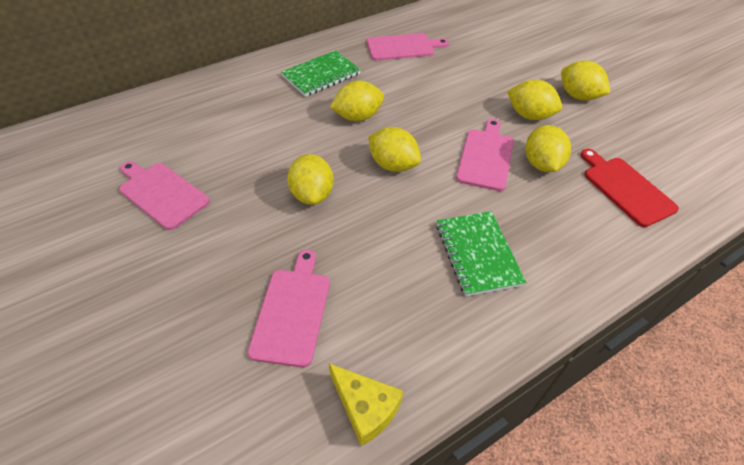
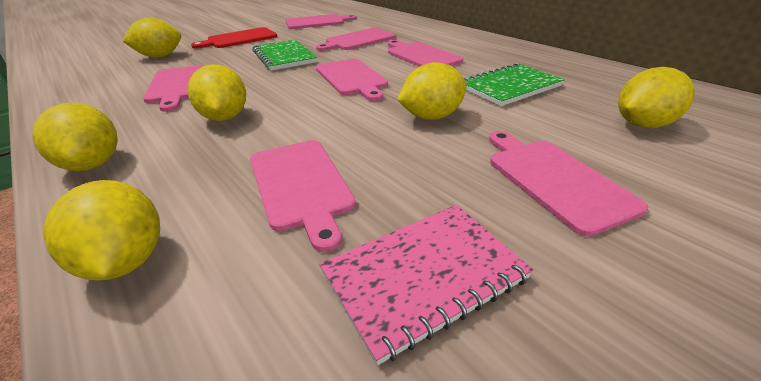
pink cutting board: [119,161,210,230] [248,249,330,368] [367,33,449,61] [456,119,514,191] = 4 -> [143,65,204,112] [250,140,356,252] [285,14,357,29] [316,28,396,51] [316,59,388,101] [388,40,463,67] [489,131,648,237] = 7
pink notebook: none = 0 -> [319,205,533,365] = 1
yellow cheese: [329,364,403,446] = 1 -> none = 0

